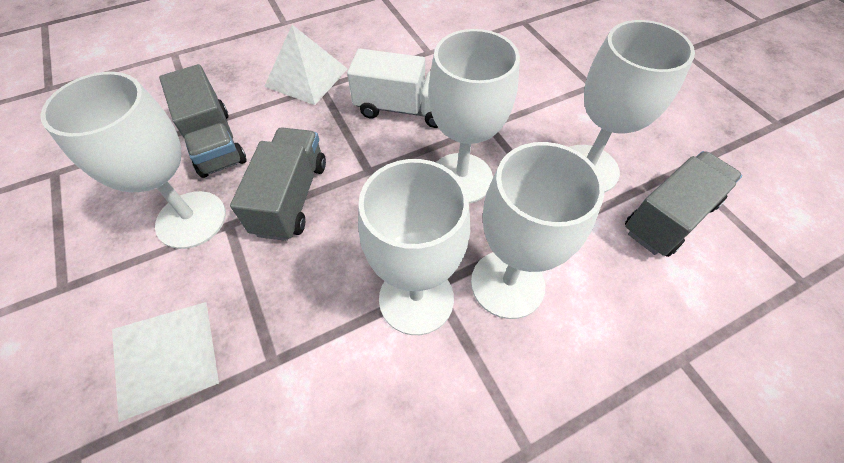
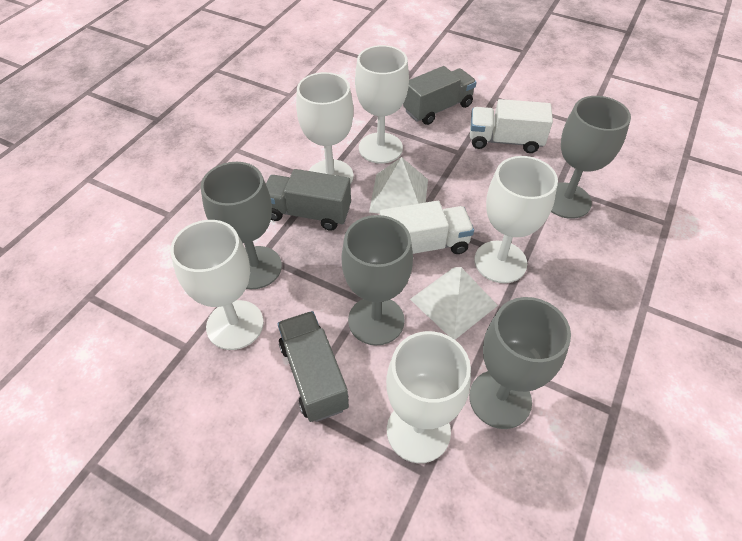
grey goblet: none = 0 -> [200,162,282,289] [341,215,413,345] [469,297,571,429] [551,96,631,219] = 4
white truck: [347,49,438,128] = 1 -> [380,201,474,254] [470,99,553,153] = 2

